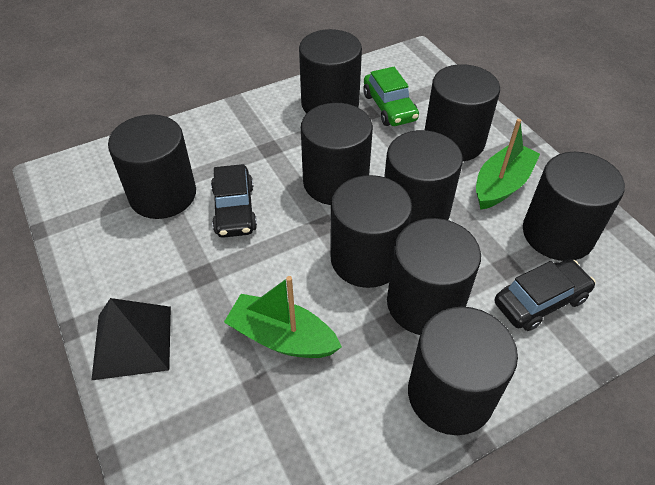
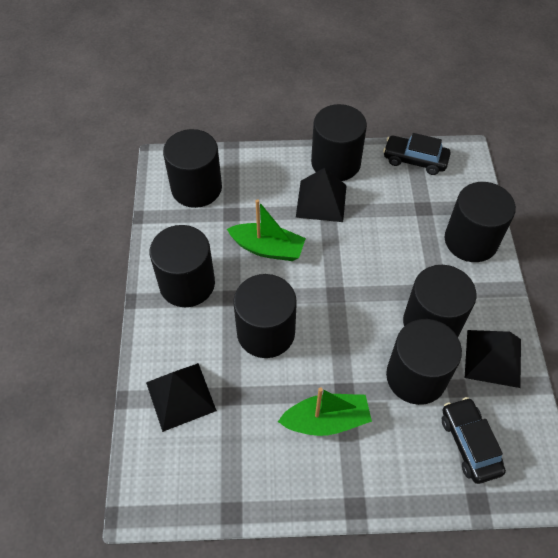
black cylinder: [108,114,196,219] [299,29,362,113] [301,103,373,205] [330,175,412,288] [384,130,463,224] [387,218,481,335] [408,307,518,435] [425,64,500,161] [523,152,625,261] = 9 -> [150,225,215,307] [163,129,222,208] [233,274,297,358] [311,104,367,181] [386,319,462,405] [403,265,476,337] [445,182,516,262] = 7
black pyramid: [91,298,171,381] = 1 -> [146,363,217,432] [296,168,347,222] [465,330,521,388] = 3
green car: [363,67,419,126] = 1 -> none = 0

